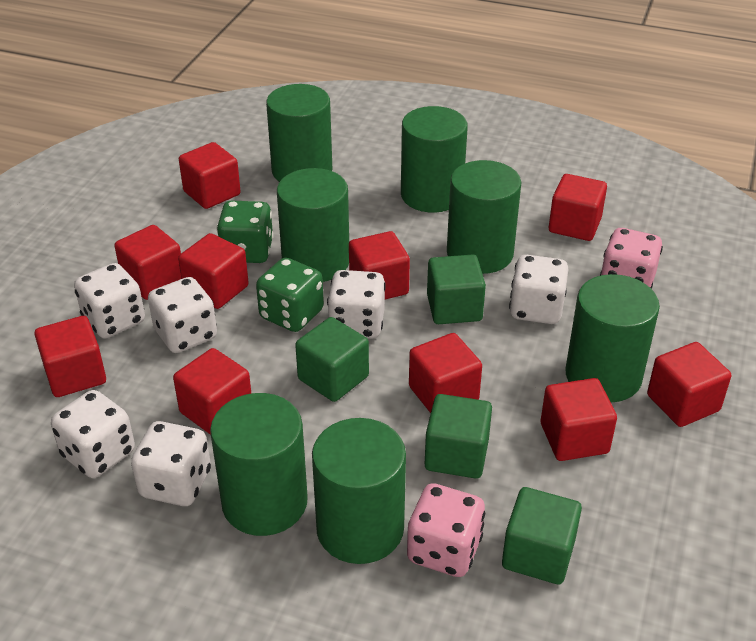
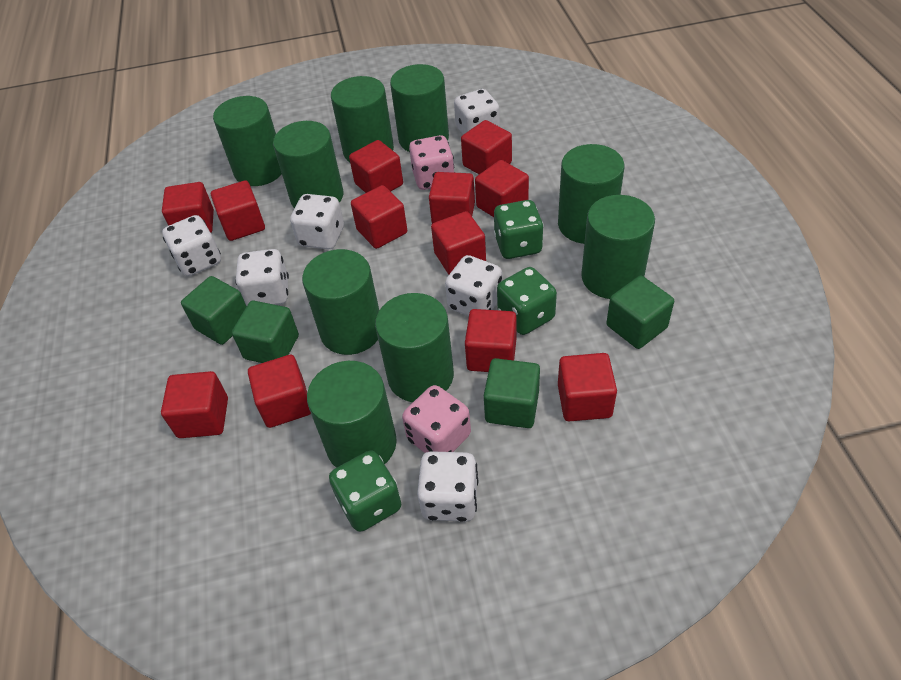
green cylinder: [210,393,308,536] [266,84,332,182] [277,168,349,282] [312,418,406,564] [401,106,468,213] [447,160,521,274] [565,274,660,402] = 7 -> [213,96,282,186] [273,121,343,208] [302,249,379,355] [307,361,397,468] [331,76,394,162] [375,293,454,402] [390,64,449,152] [558,144,624,244] [581,195,655,299] = 9
green dice: [217,200,274,263] [256,258,324,332] = 2 -> [329,450,401,532] [494,200,544,259] [497,267,557,335] = 3
red cube: [34,316,106,397] [114,225,181,300] [173,348,252,435] [178,233,249,309] [179,142,241,209] [349,231,410,299] [409,333,482,413] [541,378,617,461] [549,174,607,241] [647,342,731,427] = 10 -> [161,371,228,438] [162,182,214,233] [211,180,265,241] [248,354,311,428] [349,140,403,193] [351,185,407,249] [429,172,475,224] [431,211,486,275] [461,120,512,174] [465,309,516,372] [475,160,529,217] [558,353,617,421] = 12

